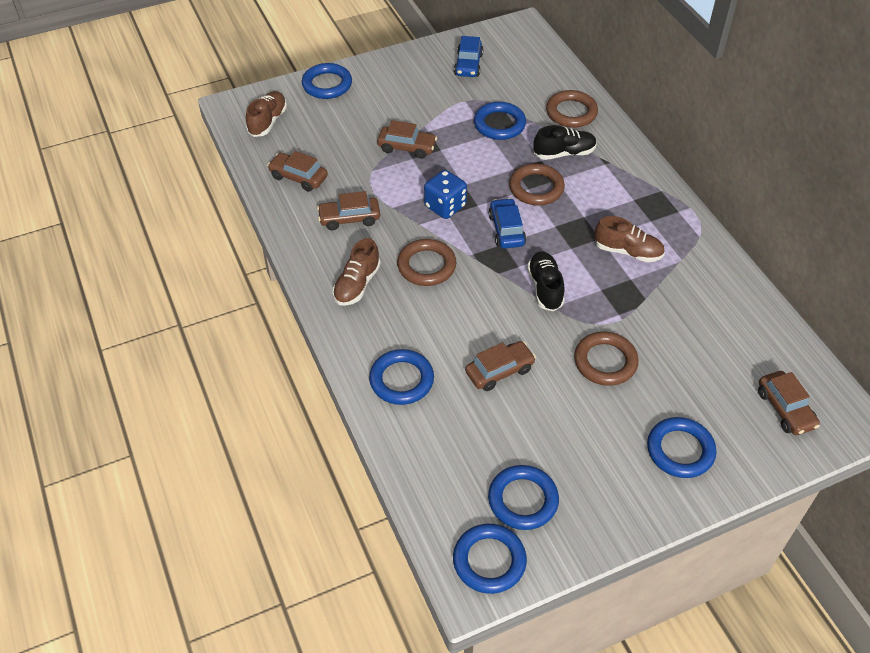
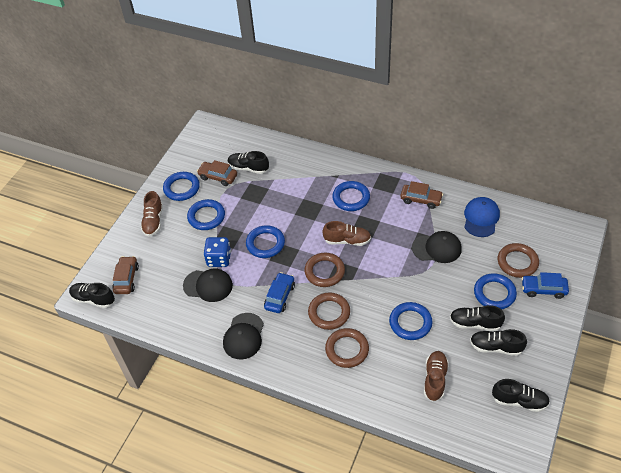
black cap: none = 0 -> [183,269,233,302] [223,313,264,359] [412,231,462,263] = 3
black shoe: [527,251,565,311] [534,125,597,160] = 2 -> [69,283,115,308] [228,151,269,174] [450,305,505,331] [470,329,527,356] [492,379,550,412] = 5
blue cap: none = 0 -> [464,197,500,237] = 1
brown car: [267,151,328,192] [317,191,380,230] [377,120,437,159] [465,341,536,391] [758,371,820,435] = 5 -> [112,256,139,294] [197,160,237,186] [400,181,443,209] = 3

